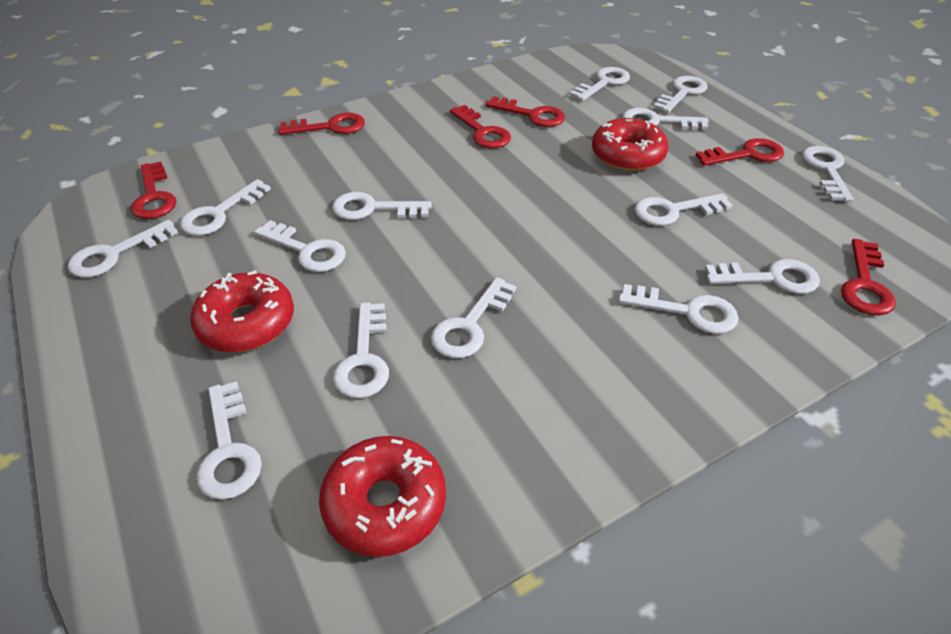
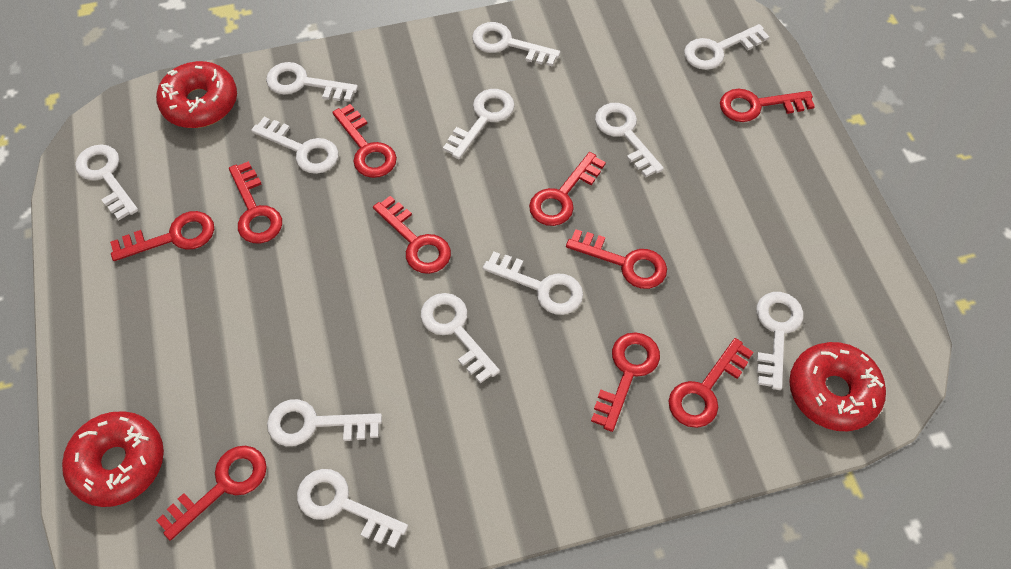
red key: [131,162,176,219] [278,113,365,135] [450,105,511,148] [485,96,565,127] [696,138,784,166] [841,239,896,315] = 6 -> [110,211,214,261] [156,446,267,540] [229,161,282,244] [332,104,397,178] [373,196,451,274] [529,152,606,226] [566,229,667,289] [591,332,660,432] [668,338,753,428] [720,89,815,122] = 10
white key: [68,220,178,278] [180,179,271,236] [196,381,262,500] [254,220,346,272] [332,192,432,220] [333,303,389,398] [431,277,516,358] [570,67,630,101] [618,284,739,334] [622,108,709,130] [635,193,733,226] [653,76,708,113] [705,259,820,294] [802,146,854,202] = 14 -> [75,144,138,220] [251,117,339,174] [266,62,358,102] [267,399,382,446] [297,469,408,548] [421,293,500,383] [443,89,515,159] [472,22,560,67] [483,252,583,315] [595,103,664,178] [684,24,769,70] [756,292,804,390] = 12

